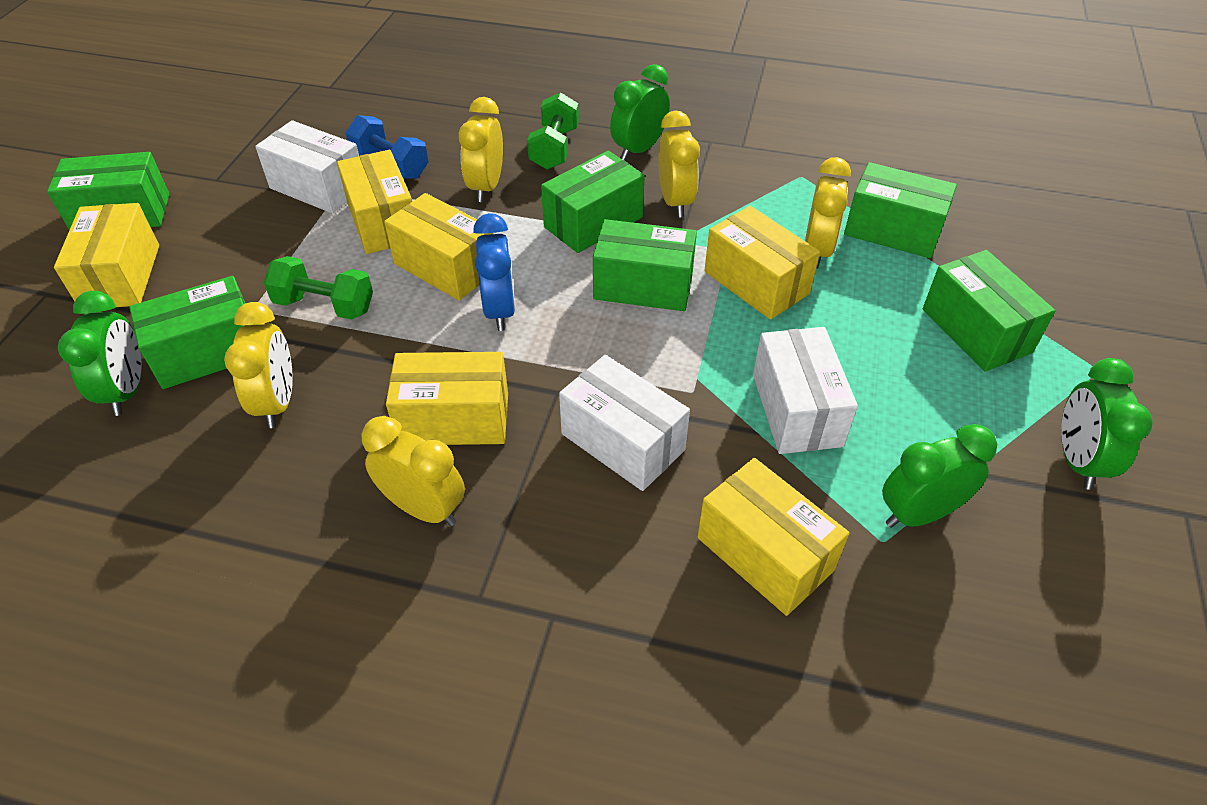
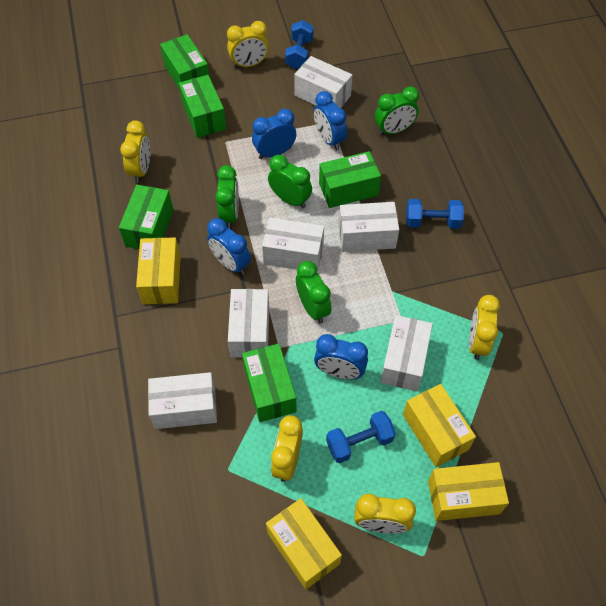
blue clock: [473,213,515,331] = 1 -> [207,218,251,275] [252,109,296,159] [314,91,347,150] [314,334,368,379] = 4
blue dumbbell: [346,115,428,179] = 1 -> [285,20,314,69] [326,411,396,463] [406,199,464,229] = 3
green box: [47,152,169,230] [129,276,245,389] [541,151,645,253] [593,219,697,311] [844,162,957,258] [923,250,1055,372] = 6 -> [119,185,173,249] [160,34,209,90] [179,75,226,138] [242,343,297,422] [319,151,381,208] = 5
green dumbbell: [264,256,373,320] [527,92,579,169] = 2 -> none = 0
white box: [255,120,359,213] [559,355,690,491] [753,327,858,454] = 3 -> [148,372,217,429] [228,289,269,358] [262,218,324,273] [294,56,352,108] [338,202,399,252] [380,315,433,391] = 6
yellow box: [54,203,159,307] [337,150,412,254] [384,193,493,300] [386,352,508,445] [698,458,849,616] [704,206,820,320] = 6 -> [136,237,181,304] [266,498,342,589] [403,384,476,467] [428,462,509,521] = 4

